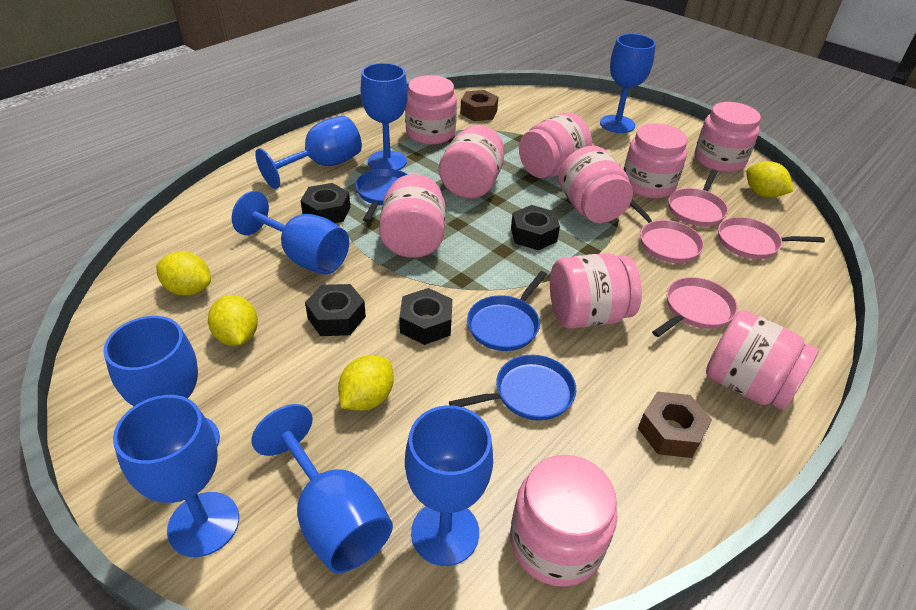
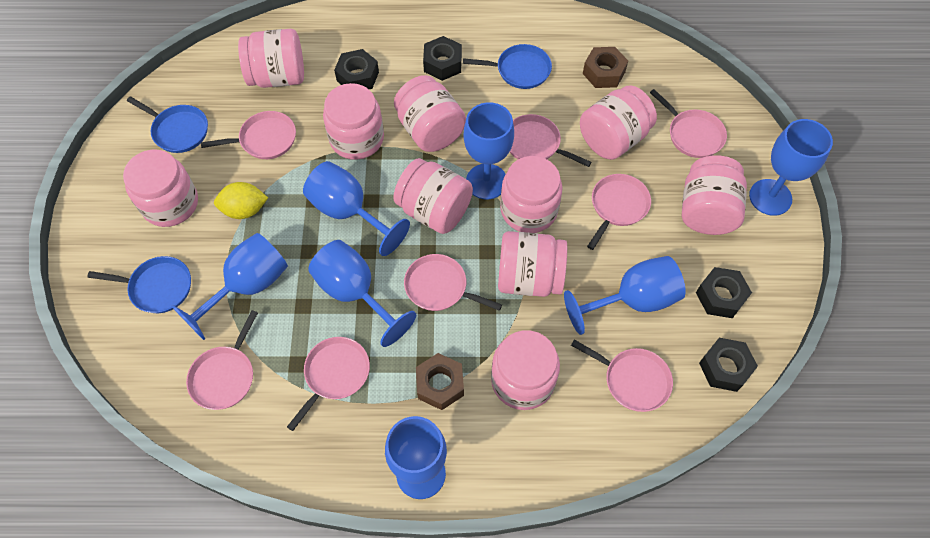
blue goblet: [104,316,220,446] [113,395,239,557] [232,191,349,275] [252,404,393,573] [255,115,362,189] [361,63,408,170] [405,405,493,566] [600,34,656,133] = 8 -> [171,233,288,340] [303,161,410,256] [308,240,416,347] [385,416,447,499] [464,102,514,199] [564,256,686,335] [749,119,833,216] = 7
pink pan: [630,199,704,263] [652,277,738,337] [668,169,728,227] [718,217,825,259] = 4 -> [186,310,258,410] [201,111,296,159] [287,337,370,431] [404,254,502,311] [510,114,592,167] [571,339,673,412] [587,174,651,250] [650,89,727,158] = 8
yellow lemon: [156,251,211,296] [208,295,258,346] [338,355,394,411] [746,161,793,198] = 4 -> [214,182,268,219] = 1

